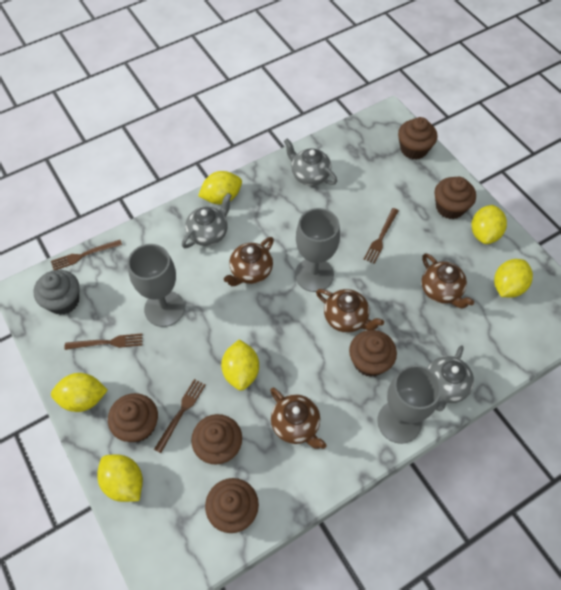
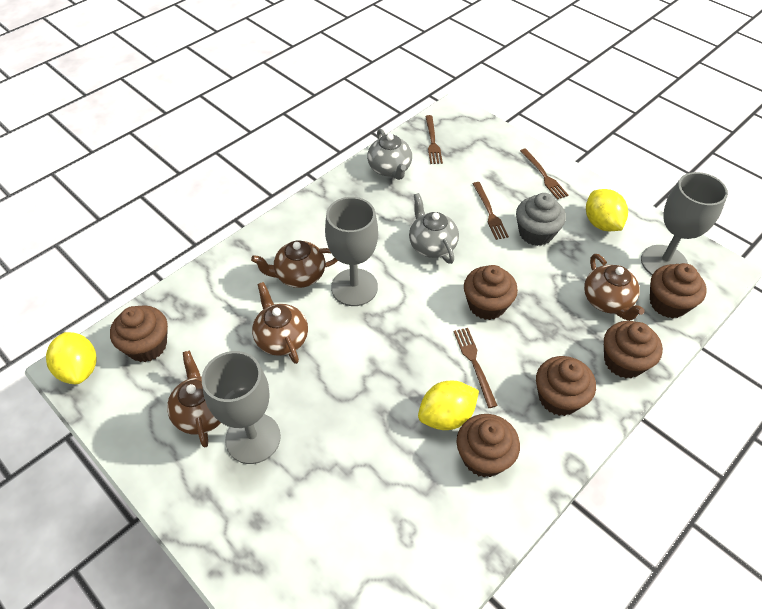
grey teapot: [182,193,232,248] [284,138,337,186] [428,345,474,411] = 3 -> [367,128,412,180] [409,193,459,264] = 2
yellow lemon: [51,373,108,412] [97,454,143,502] [198,171,242,204] [221,339,259,391] [472,205,507,244] [494,259,533,298] = 6 -> [46,332,96,384] [418,381,479,430] [586,189,628,231] = 3

